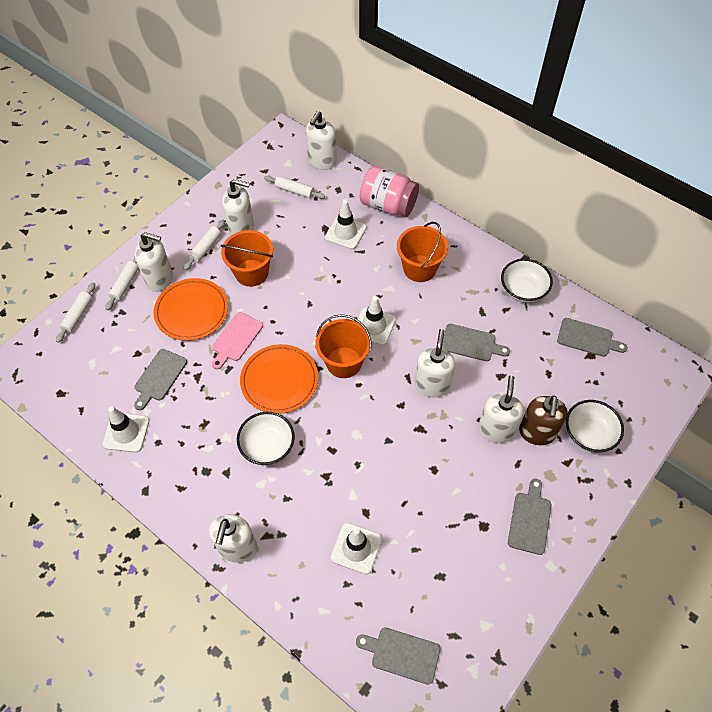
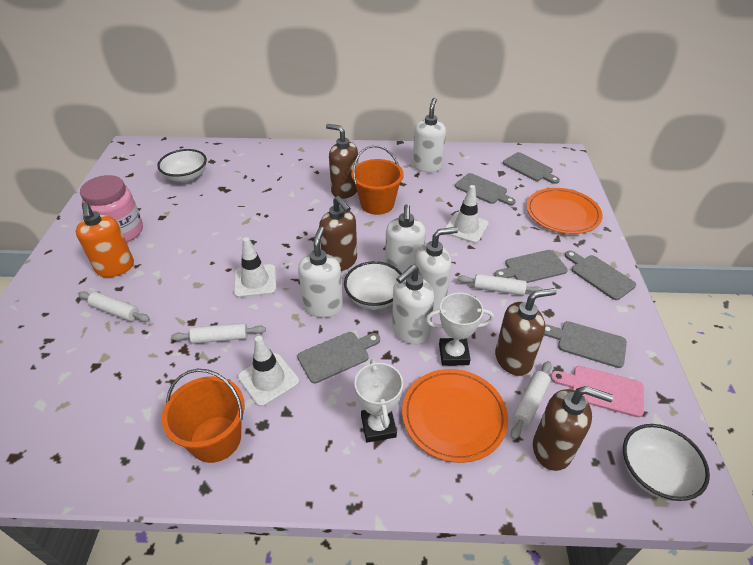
brown soap dispenser: [519,395,568,445] = 1 -> [319,196,357,271] [326,124,358,199] [495,288,557,376] [533,386,614,471] = 4
grey cutting board: [134,349,187,410] [356,627,441,685] [442,324,510,361] [508,479,552,555] [557,318,627,357] = 5 -> [297,332,380,384] [455,173,516,205] [494,250,568,283] [503,152,560,184] [544,321,627,368] [565,250,636,300] = 6
orange bucket: [221,230,273,287] [316,314,372,378] [397,222,448,282] = 3 -> [162,369,245,463] [351,145,404,215] = 2
orange soap dispenser: none = 0 -> [76,202,134,277] = 1
white soap dispenser: [135,232,173,292] [209,514,257,563] [222,179,254,235] [306,111,337,170] [415,329,455,397] [478,375,524,443] = 6 -> [298,227,343,318] [385,204,426,273] [392,265,434,344] [413,98,446,172] [415,227,458,311] = 5
white traffic cone: [103,407,149,452] [325,200,367,249] [331,523,382,574] [358,296,396,345] = 4 -> [234,237,276,298] [238,336,299,407] [445,185,489,243] = 3
white trophy: none = 0 -> [354,359,403,443] [426,293,494,366] = 2

